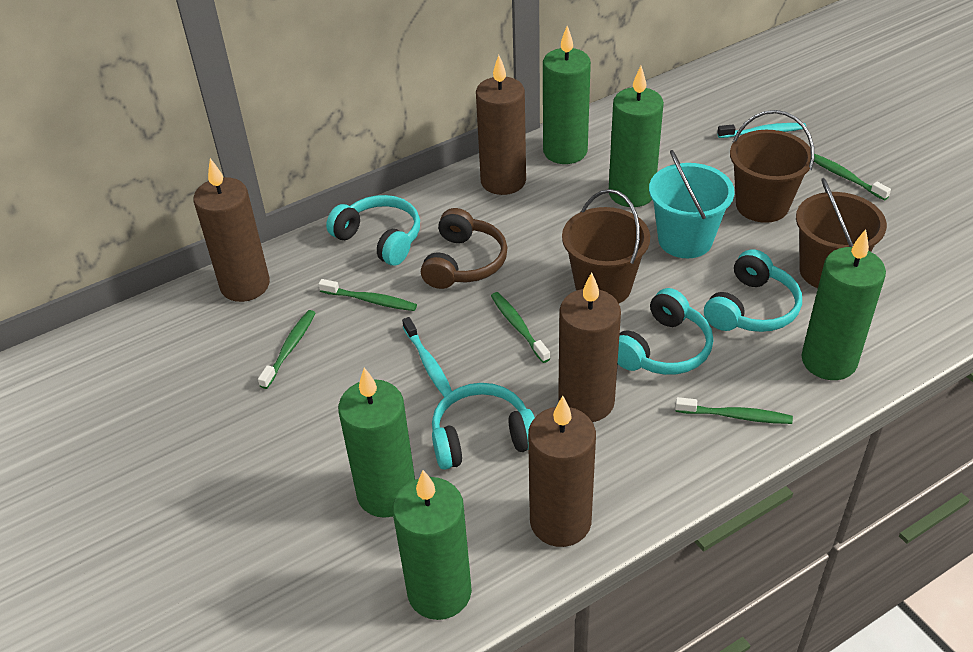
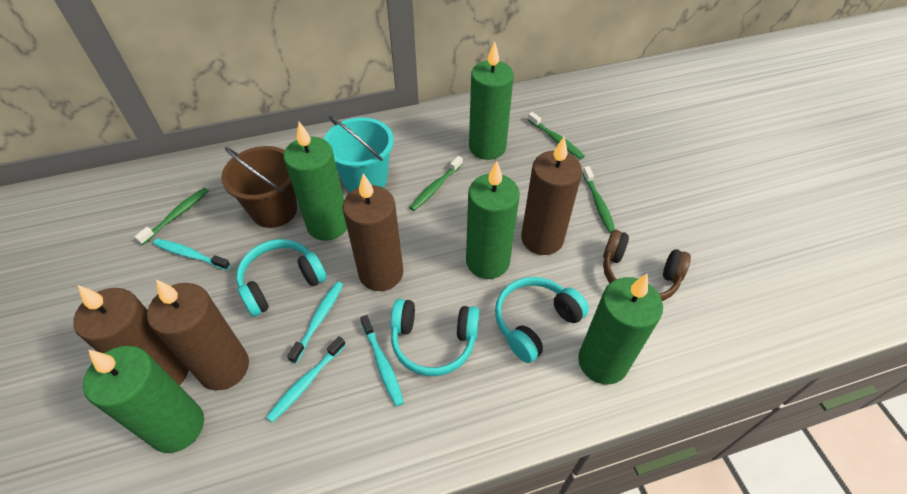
brown bucket: [562,189,650,304] [730,110,814,223] [796,178,887,288] = 3 -> [221,146,297,228] = 1
green toothbrush: [258,310,315,389] [319,279,417,311] [491,292,550,363] [675,397,793,424] [814,154,891,201] = 5 -> [134,188,209,245] [409,156,463,211] [528,112,585,160] [582,166,615,233] = 4
turquoise headphones: [326,195,420,266] [432,383,535,470] [617,288,713,375] [704,249,802,332] = 4 -> [236,239,327,317] [391,299,479,376] [495,277,589,363] = 3
turquoise toothbrush: [402,317,452,397] [717,123,806,138] = 2 -> [153,239,231,270] [266,336,346,422] [287,282,343,363] [360,315,404,406] = 4

